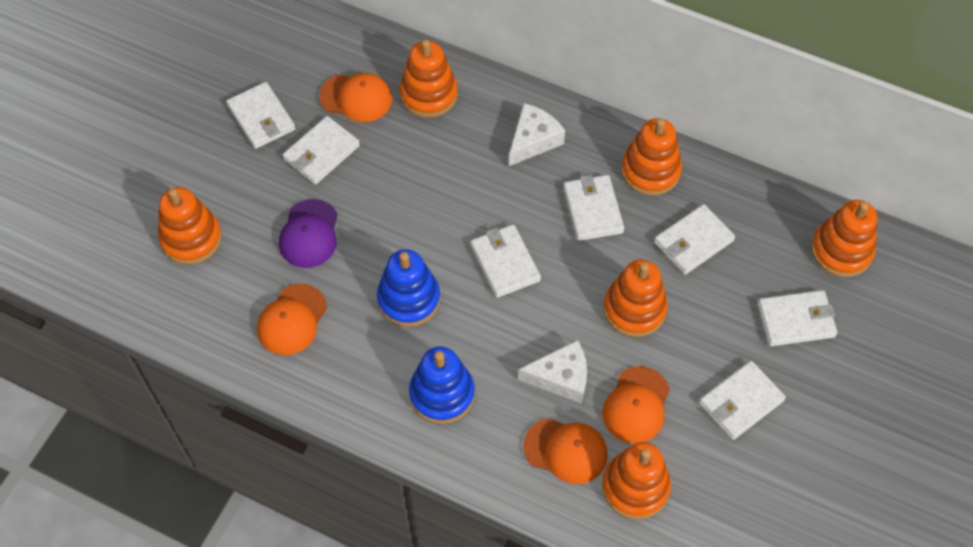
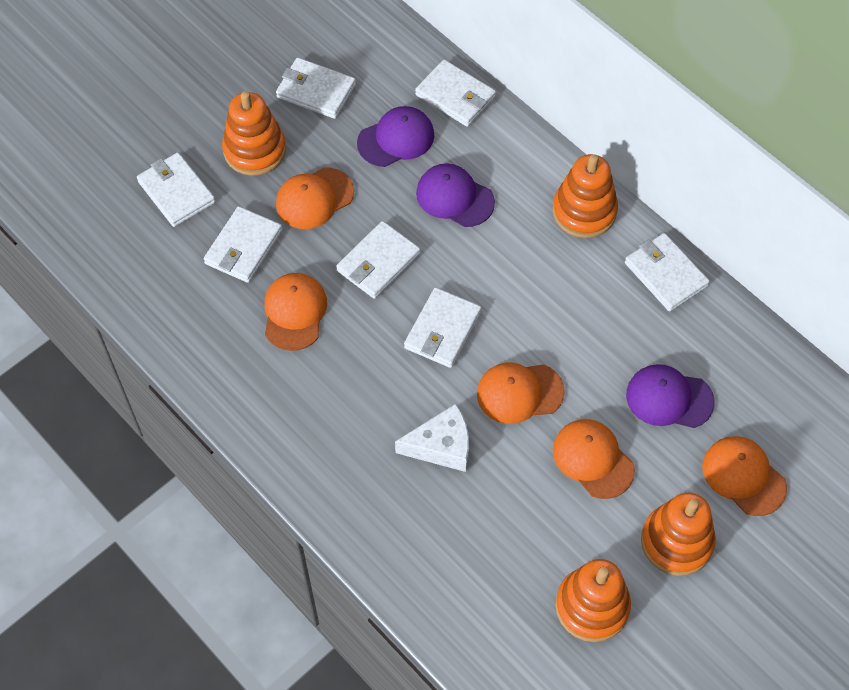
blue stacking toy: [377,249,440,327] [409,346,475,424] = 2 -> none = 0
orange cap: [257,283,327,355] [319,73,392,122] [523,418,608,484] [602,366,670,443] = 4 -> [265,273,327,351] [276,167,354,229] [477,363,565,424] [553,419,635,499] [702,436,787,516] = 5
orange stacking toy: [158,187,222,265] [400,40,458,118] [602,442,671,519] [603,259,668,337] [621,118,682,196] [811,200,877,277] = 6 -> [222,91,286,176] [552,154,618,238] [555,559,631,642] [641,492,716,576] = 4
purple cap: [279,199,338,268] = 1 -> [357,106,434,167] [416,163,495,227] [626,364,715,428] = 3
white cheese: [509,103,565,166] [518,340,587,404] = 2 -> [395,404,469,472] = 1

